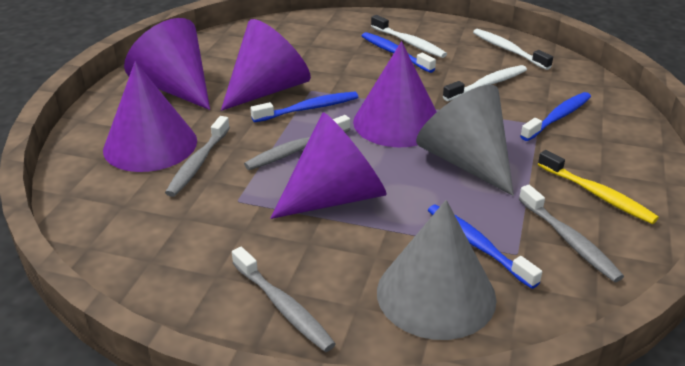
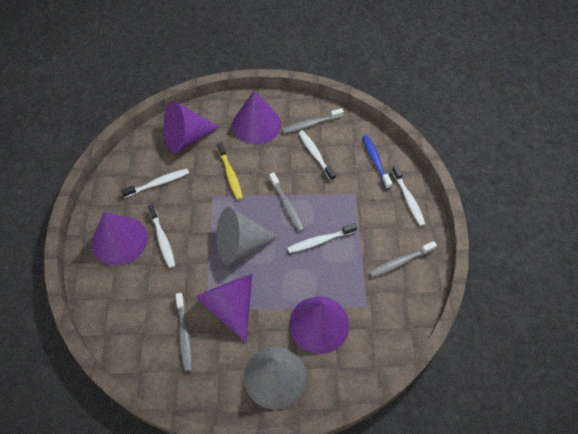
blue toothbrush: [250,92,358,123] [362,32,436,73] [428,204,542,289] [520,92,591,141] = 4 -> [362,135,392,189] = 1
white toothbrush: [371,15,447,58] [443,65,527,101] [473,29,553,70] = 3 -> [121,169,189,198] [148,204,175,268] [287,223,357,253] [299,131,336,181] [392,165,425,226] = 5

